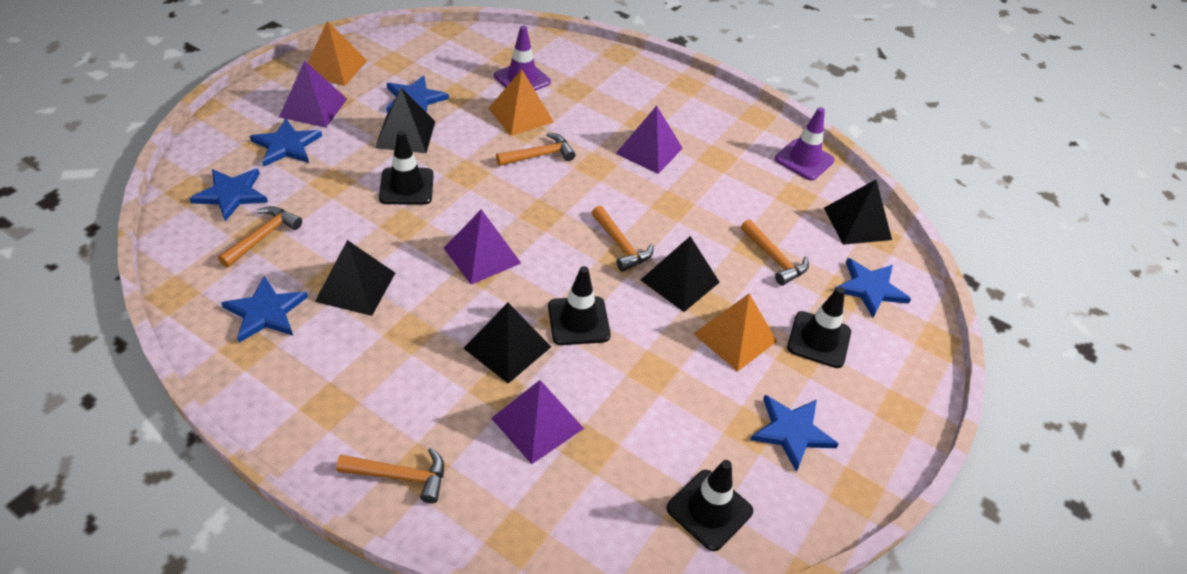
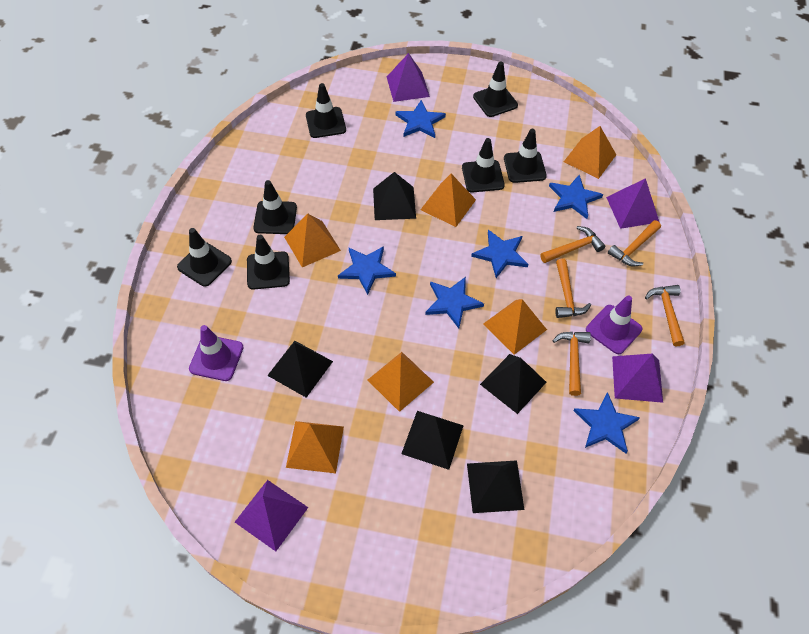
black traffic cone: [379,131,434,205] [548,266,611,345] [667,460,753,551] [787,287,851,368] = 4 -> [177,228,232,287] [247,235,290,290] [253,180,297,234] [306,83,346,138] [462,138,505,192] [473,61,518,117] [504,129,547,183] = 7
orange pyramid: [307,21,367,86] [488,70,554,136] [693,293,777,372] = 3 -> [284,214,341,267] [286,421,344,473] [368,352,434,412] [421,174,476,227] [483,299,547,355] [564,126,616,179] = 6

